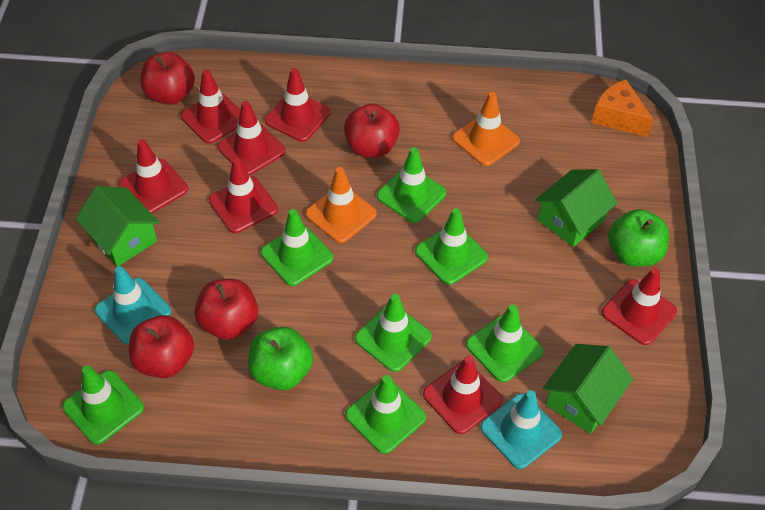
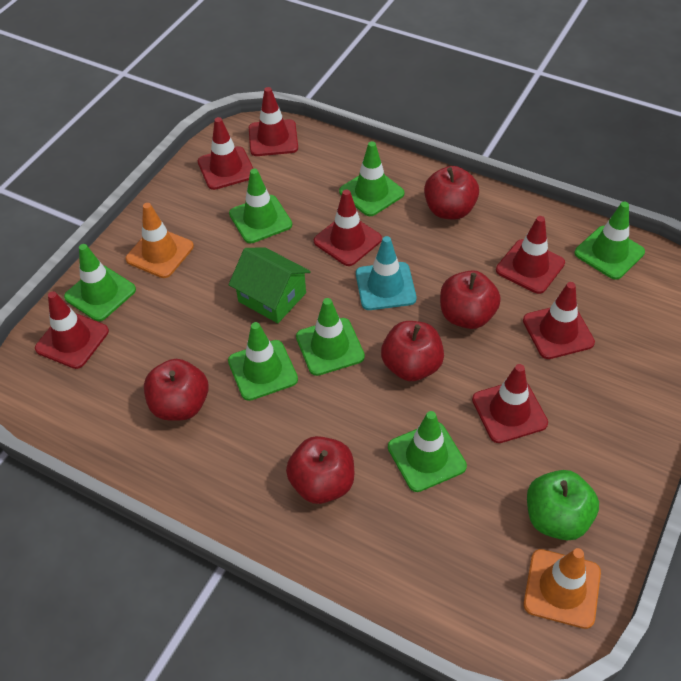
green apple: [248,327,313,390] [608,209,669,267] = 2 -> [527,470,599,540] = 1
green house: [76,186,159,267] [535,169,617,247] [543,344,633,434] = 3 -> [229,247,311,323] = 1
orange cheese: [591,79,654,137] = 1 -> none = 0
red apple: [129,315,194,378] [140,52,195,105] [194,279,258,340] [344,104,400,158] = 4 -> [144,359,209,421] [286,436,354,504] [381,321,444,381] [424,166,479,219] [440,270,501,329] = 5
turquoise traffic cone: [95,266,171,344] [480,390,562,469] = 2 -> [356,236,416,310] = 1

